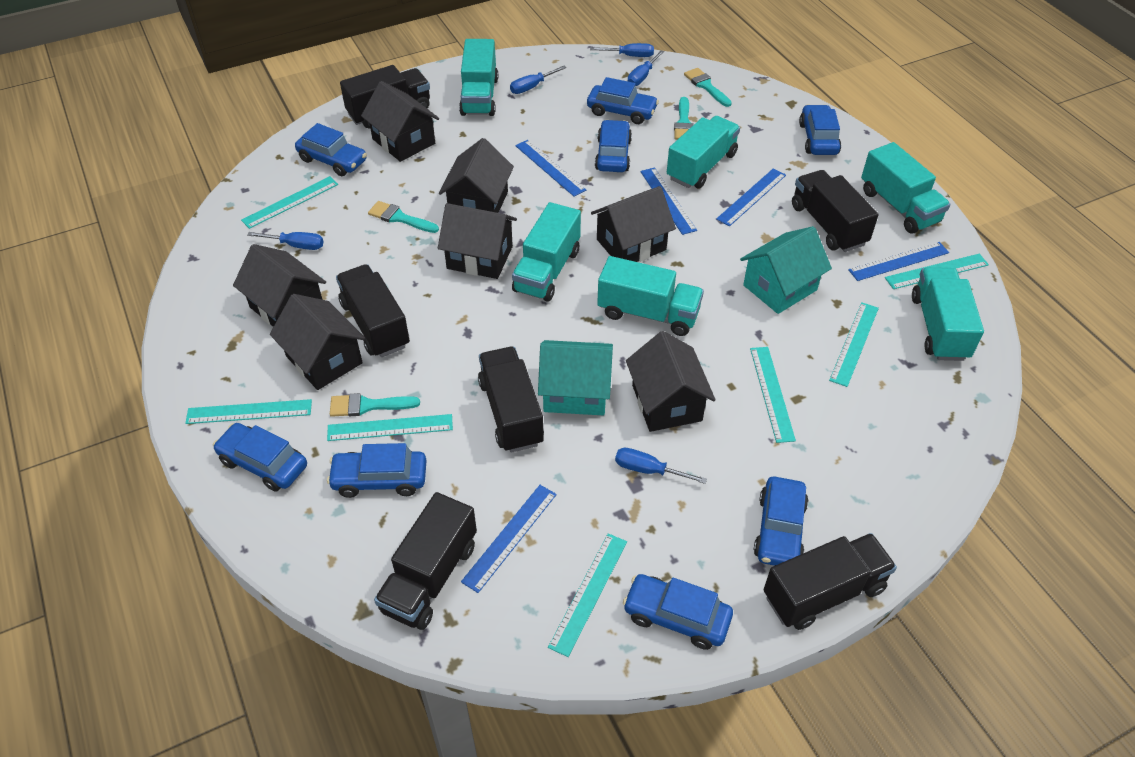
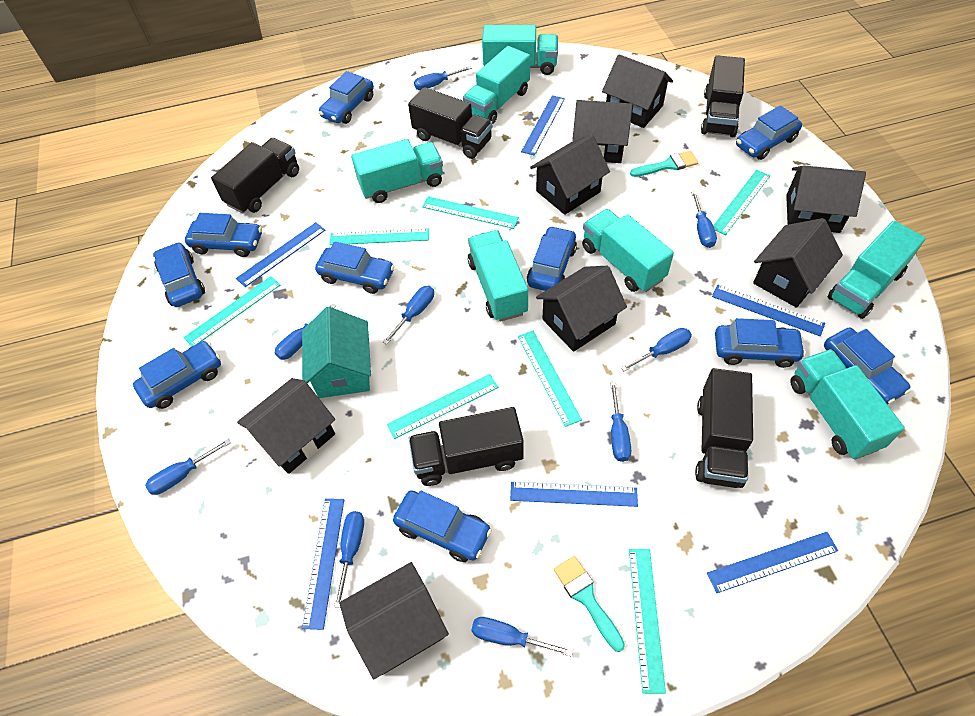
black house: [233,244,326,327] [270,294,366,390] [361,81,439,162] [438,203,517,279] [439,138,514,213] [591,186,676,262] [626,331,715,432] = 7 -> [237,378,335,474] [339,562,449,679] [530,134,610,215] [536,266,627,352] [572,100,633,163] [602,54,673,128] [753,218,843,308] [786,165,866,233] = 8
black truck: [336,264,410,357] [340,65,430,129] [374,492,477,630] [478,347,544,453] [764,533,897,630] [792,170,879,252] = 6 -> [211,138,299,214] [408,87,493,159] [409,407,524,486] [695,368,753,488] [701,55,745,137] = 5
blue car: [213,423,307,492] [295,123,367,176] [327,443,426,498] [587,77,659,124] [595,120,632,172] [623,574,733,650] [754,477,808,566] [799,105,841,155] = 8 -> [133,341,221,409] [154,242,205,307] [185,213,262,257] [315,241,395,294] [318,71,374,124] [393,490,492,562] [527,226,577,291] [715,318,806,368] [736,105,802,160] [824,328,911,404] = 10
blue ruler: [461,485,557,593] [515,140,586,196] [640,167,697,235] [716,168,786,226] [848,242,949,281] = 5 -> [236,222,325,287] [302,498,344,630] [510,482,638,507] [521,95,565,155] [707,532,838,593] [712,284,825,336] = 6
blue screwdriver: [247,232,324,250] [510,66,567,94] [590,43,654,57] [615,448,707,484] [628,50,664,86] = 5 -> [145,439,231,495] [275,303,337,360] [334,511,364,608] [383,286,434,345] [414,66,472,90] [471,617,573,657] [610,382,631,462] [621,328,692,371] [691,191,717,248] = 9
turquoise brush: [330,393,420,417] [368,201,439,233] [674,97,694,140] [684,68,732,107] = 4 -> [554,556,625,652] [630,151,698,177] = 2
turquoise house: [538,340,613,415] [740,226,832,314] = 2 -> [302,307,371,398] = 1
turquoise truck: [459,39,498,116] [512,202,581,302] [597,256,704,336] [667,116,740,188] [861,142,950,234] [912,267,984,361] = 6 -> [351,139,443,203] [463,46,530,124] [468,230,528,322] [482,25,558,75] [582,209,674,292] [790,349,905,460] [828,221,926,319] = 7

